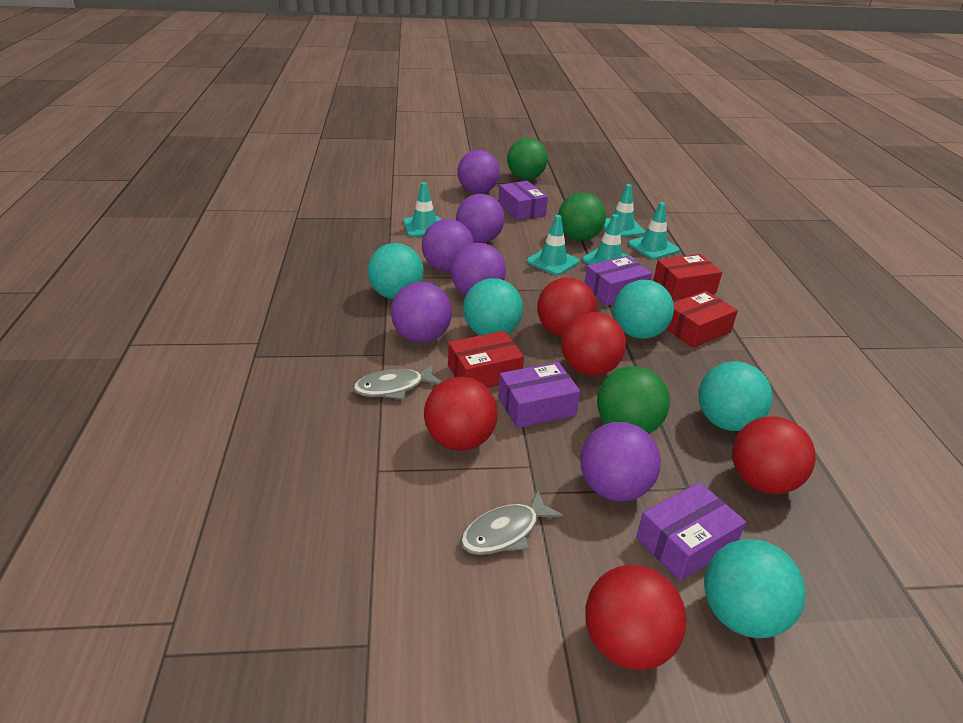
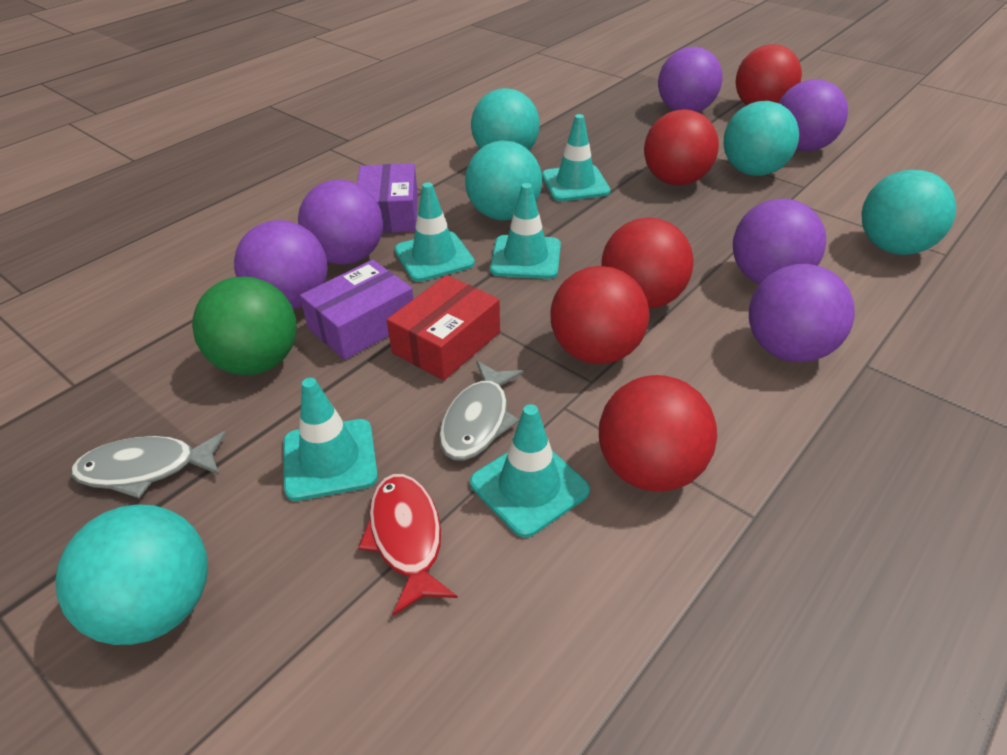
green ball: [507,138,548,180] [558,192,606,241] [597,366,670,434] = 3 -> [192,277,297,375] = 1
purple box: [498,181,548,221] [498,362,580,428] [585,256,652,305] [636,482,746,581] = 4 -> [300,260,414,360] [357,163,418,233] = 2
red box: [448,331,524,388] [653,254,722,300] [666,291,738,348] = 3 -> [387,275,500,381] = 1
red fish: none = 0 -> [358,474,458,616] = 1

